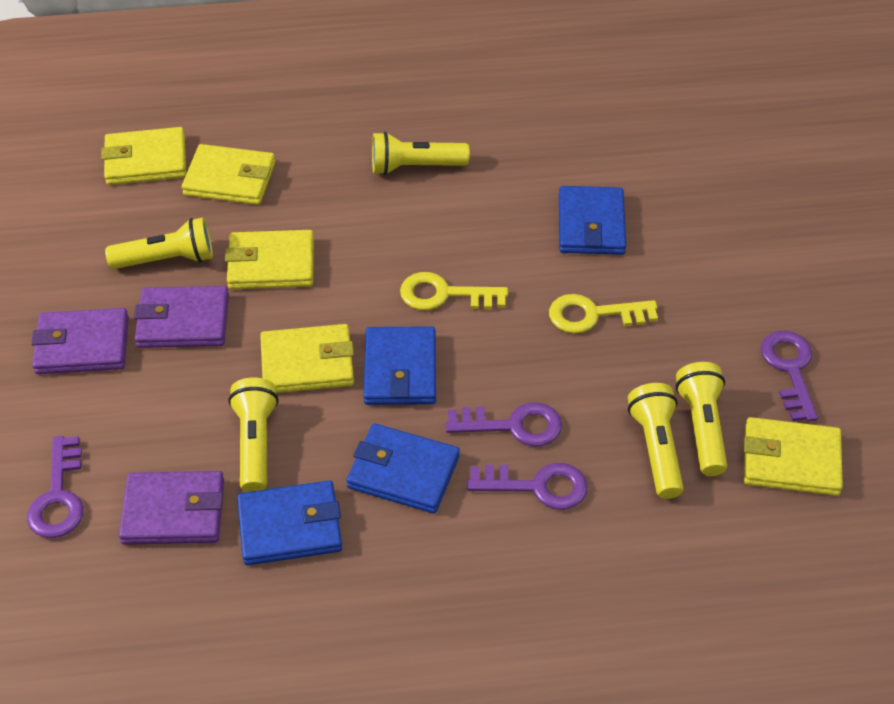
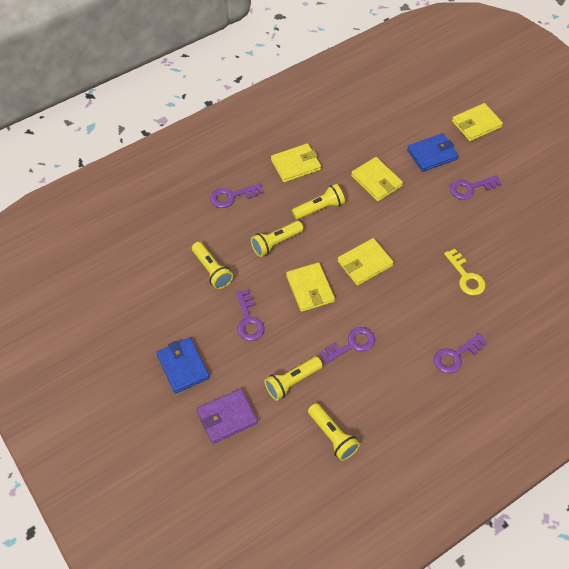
blue wallet: [237,481,342,565] [346,424,460,513] [364,326,436,405] [559,186,626,255] = 4 -> [156,337,210,394] [407,133,459,172] = 2
purple key: [27,436,84,538] [445,402,562,447] [467,463,588,510] [761,331,818,422] = 4 -> [210,183,263,208] [236,290,265,341] [319,327,375,364] [434,333,487,373] [450,175,501,200] = 5
purple wallet: [31,308,129,374] [119,471,224,545] [134,286,229,348] = 3 -> [197,389,258,444] = 1
yellow key: [400,272,508,310] [549,294,658,333] = 2 -> [444,249,486,295] = 1

